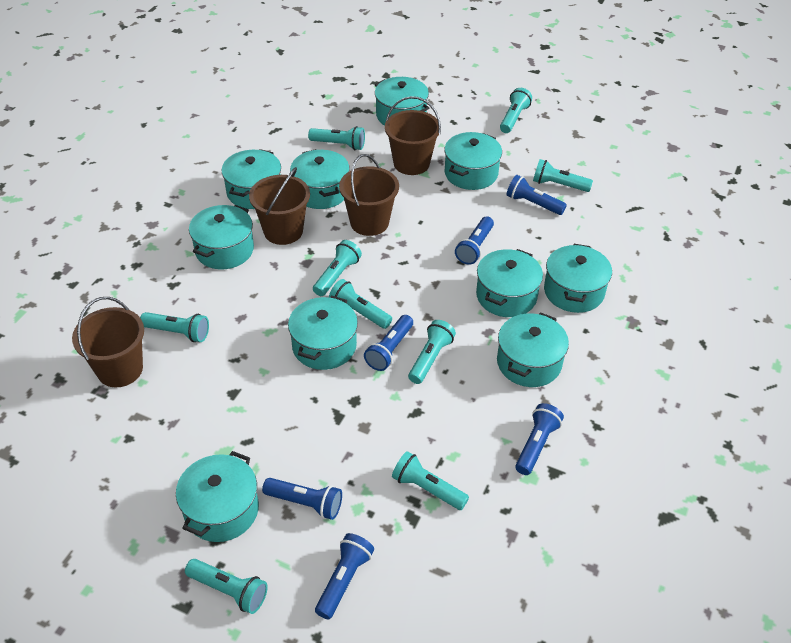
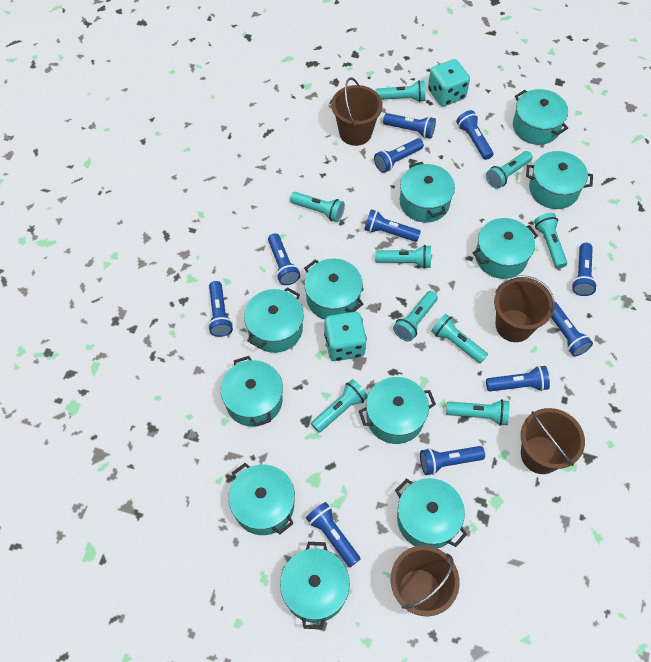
blue flashlight: [262,478,342,520] [315,533,374,619] [364,315,413,371] [455,216,494,265] [507,175,567,215] [515,403,564,475] = 6 -> [208,281,233,337] [268,233,300,285] [306,502,360,567] [364,209,421,242] [374,138,424,173] [383,113,436,139] [420,446,485,475] [456,110,493,160] [486,366,550,391] [551,302,593,357] [572,243,597,296] = 11
turquoise dice: none = 0 -> [324,312,367,361] [428,59,470,107] = 2
turquoise pot: [176,451,259,542] [189,205,254,269] [222,149,281,209] [288,295,358,370] [290,149,350,209] [375,77,429,126] [444,132,502,190] [476,249,543,317] [497,312,569,387] [544,244,612,313] = 10 -> [220,356,283,427] [228,463,295,535] [244,287,304,353] [280,542,350,629] [304,258,363,319] [359,377,436,444] [395,478,467,549] [400,162,455,222] [473,218,538,279] [513,89,568,145] [526,151,593,209] = 11

